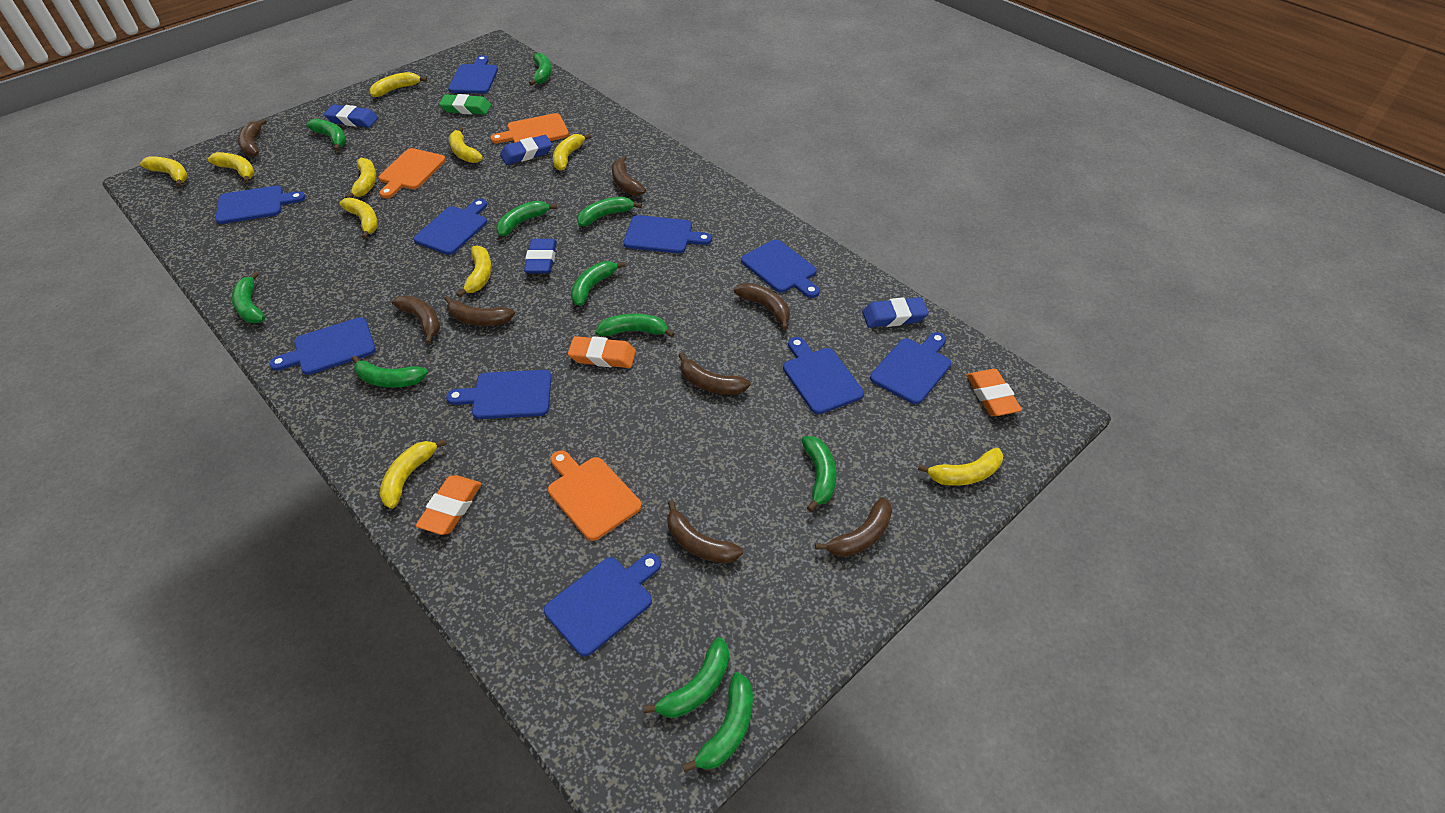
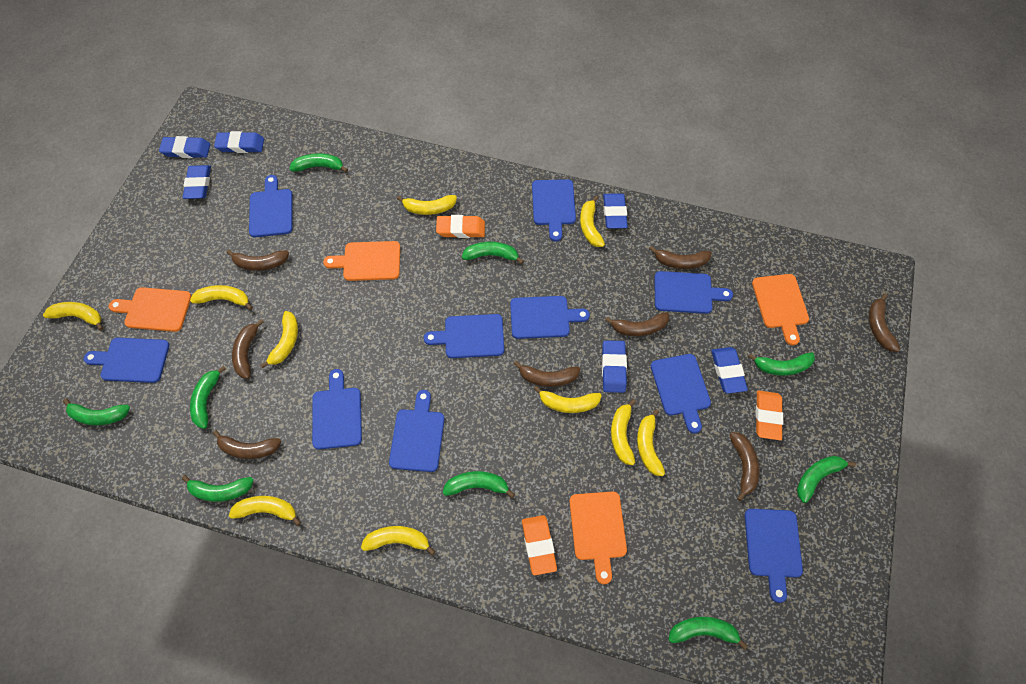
blue eraser: [324,105,378,128] [500,135,552,165] [524,239,557,274] [862,297,929,328] = 4 -> [159,136,210,158] [183,165,211,199] [214,131,264,153] [602,340,627,393] [603,194,628,229] [711,347,748,394] = 6
green banana: [232,271,265,323] [306,119,346,151] [352,356,428,388] [496,201,557,237] [529,53,551,86] [571,261,625,306] [577,197,642,226] [596,313,675,337] [643,637,729,718] [682,672,753,773] [801,436,837,512] = 11 -> [63,398,130,426] [182,475,253,502] [190,366,226,429] [289,153,348,172] [443,471,515,498] [462,241,524,264] [669,617,748,650] [748,352,815,376] [797,456,856,503] = 9
green eraser: [439,94,491,115] = 1 -> none = 0
orange cutting board: [379,148,446,198] [490,113,569,143] [548,450,642,541] = 3 -> [109,287,192,332] [323,241,400,281] [569,491,627,584] [752,274,809,345] = 4

